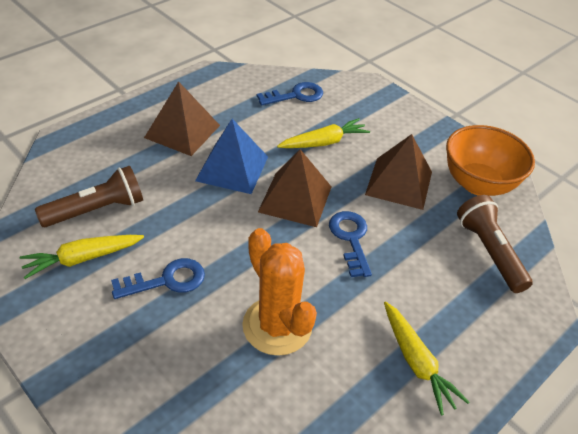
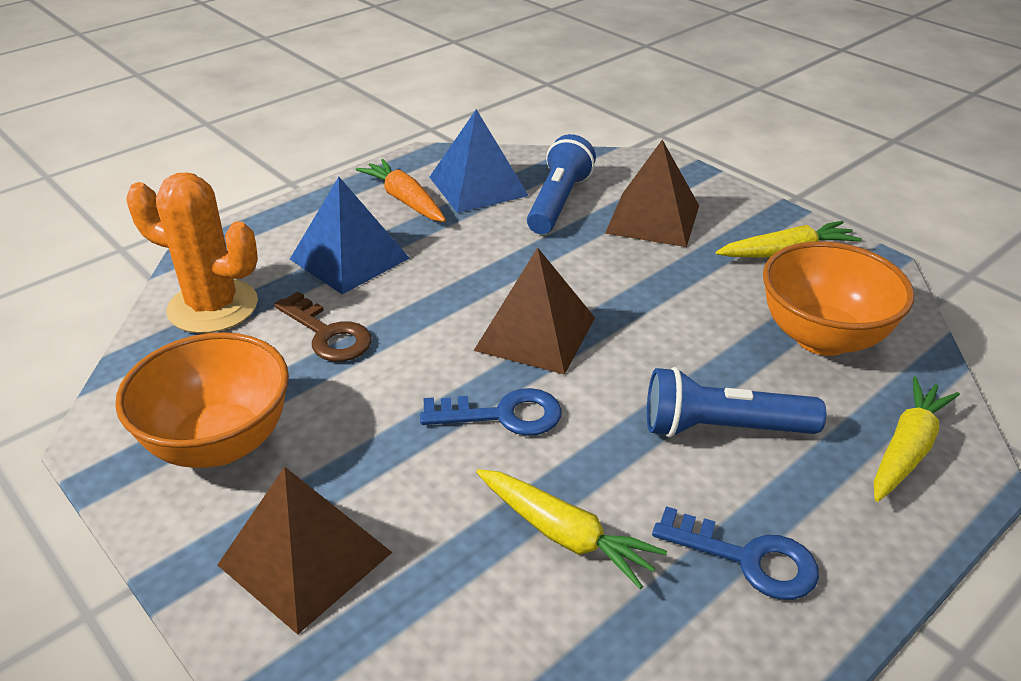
blue flashlight: none = 0 -> [527,134,596,234] [647,367,826,437] = 2
blue key: [111,258,205,299] [257,82,323,105] [329,211,372,277] = 3 -> [420,388,562,436] [652,506,819,600] = 2
blue pyramid: [195,119,268,194] = 1 -> [290,177,410,294] [430,109,529,213] = 2
brown flashlight: [35,166,143,227] [457,195,533,293] = 2 -> none = 0
brown key: none = 0 -> [274,292,372,361] = 1
orange bowl: [446,125,535,196] = 1 -> [115,332,289,468] [763,241,914,356] = 2
orange carrot: none = 0 -> [356,159,446,222] = 1

